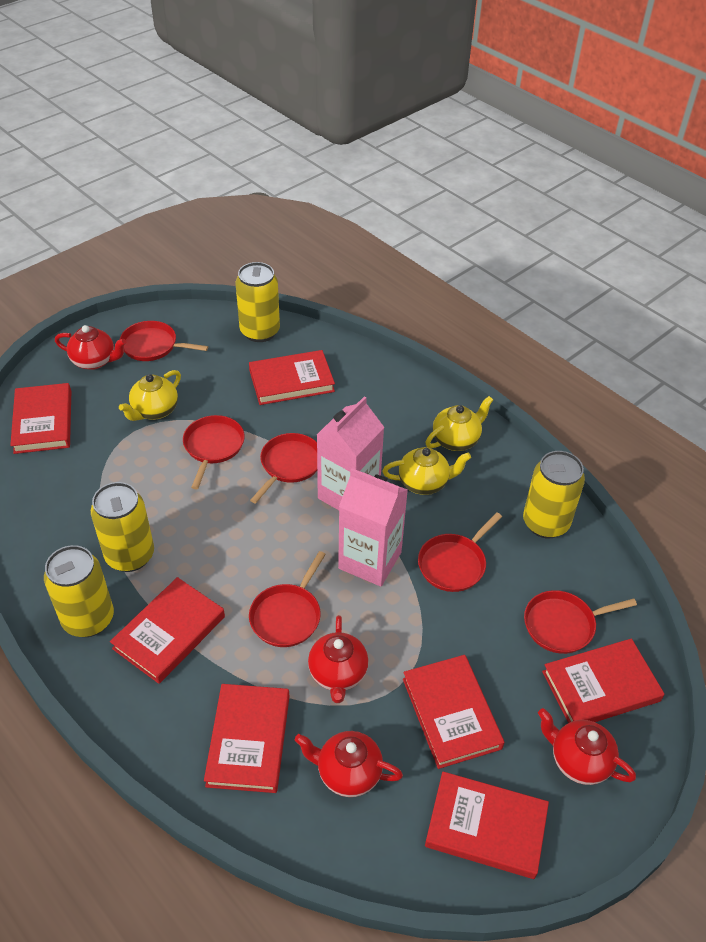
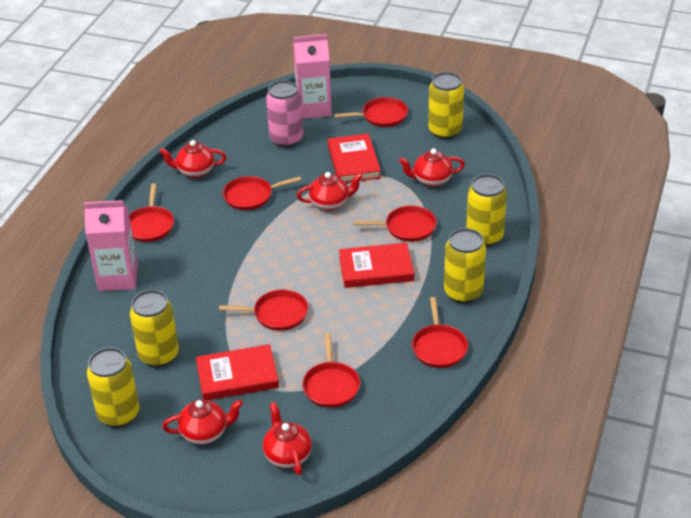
pink can: none = 0 -> [266,80,303,148] = 1
red book: [10,383,71,454] [110,577,225,684] [204,684,289,793] [249,350,335,405] [403,655,505,769] [425,771,549,879] [542,639,664,723] = 7 -> [196,344,279,400] [328,133,381,183] [339,243,414,288] = 3
red pan: [120,321,208,361] [183,415,245,489] [249,551,326,647] [250,433,317,504] [418,512,502,592] [524,590,637,654] = 6 -> [129,183,174,242] [219,289,308,331] [223,176,301,210] [302,333,360,408] [334,97,408,127] [354,206,437,242] [412,297,468,368] = 7
red teapot: [55,325,126,370] [295,731,403,797] [308,615,368,703] [538,708,636,785] = 4 -> [159,140,227,178] [162,399,243,445] [263,402,312,476] [297,172,363,211] [399,149,465,187] = 5
yellow can: [44,545,114,637] [91,482,154,572] [236,262,280,342] [523,451,585,539] = 4 -> [87,347,140,428] [130,290,179,367] [428,72,464,139] [444,228,486,304] [466,174,507,247] = 5
yellow teapot: [119,370,181,421] [383,447,471,495] [425,396,493,451] = 3 -> none = 0

